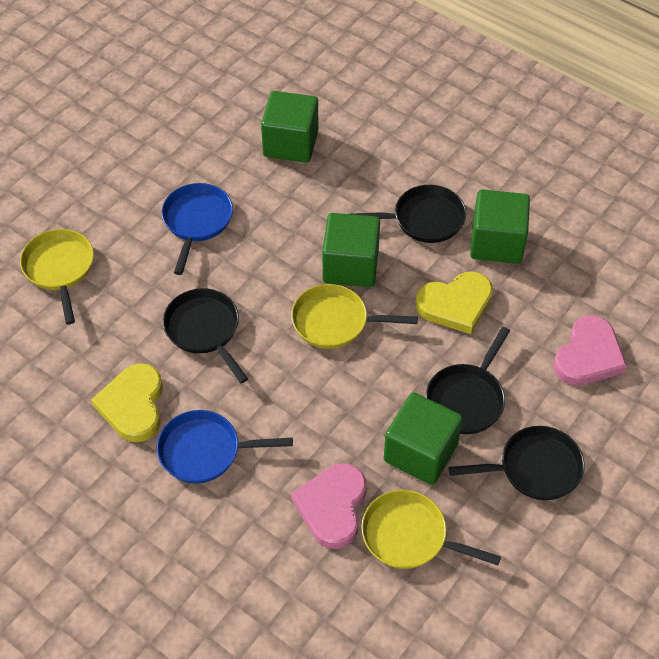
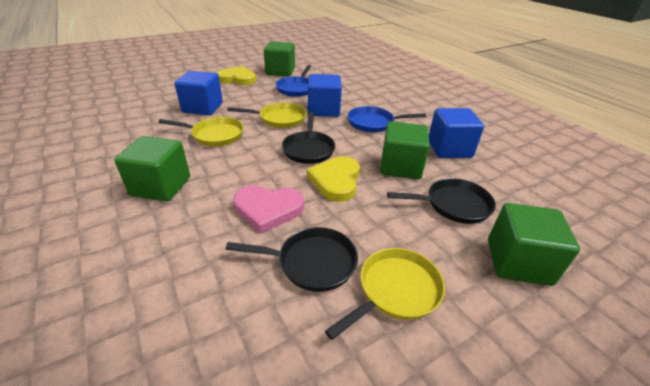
black pan: [163,288,248,383] [353,185,466,243] [426,327,510,434] [448,426,585,500] = 4 -> [226,227,358,292] [282,112,336,164] [387,178,496,224] = 3
blue cube: none = 0 -> [175,71,223,115] [308,74,342,117] [429,108,484,158] = 3
pink heart: [291,463,366,549] [553,316,627,386] = 2 -> [233,185,304,233] = 1

